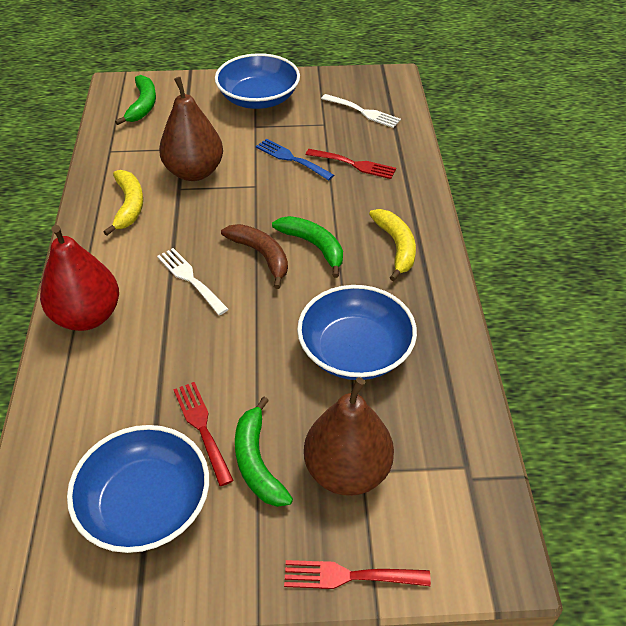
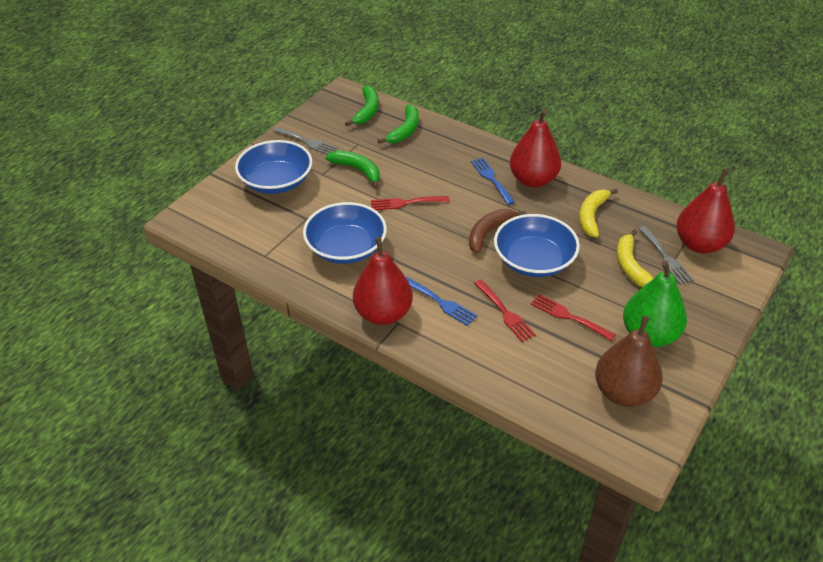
blue fork: [256,138,334,181] = 1 -> [406,277,477,326] [471,158,515,205] = 2
brown pear: [159,77,223,181] [304,377,394,496] = 2 -> [595,316,663,407] = 1
green pear: none = 0 -> [623,261,687,347] = 1
grey fork: none = 0 -> [273,127,337,155] [638,226,694,285] = 2
red pear: [40,225,119,331] = 1 -> [353,237,413,325] [510,109,561,188] [676,169,735,254] = 3
white fork: [157,248,229,315] [321,94,401,128] = 2 -> none = 0

